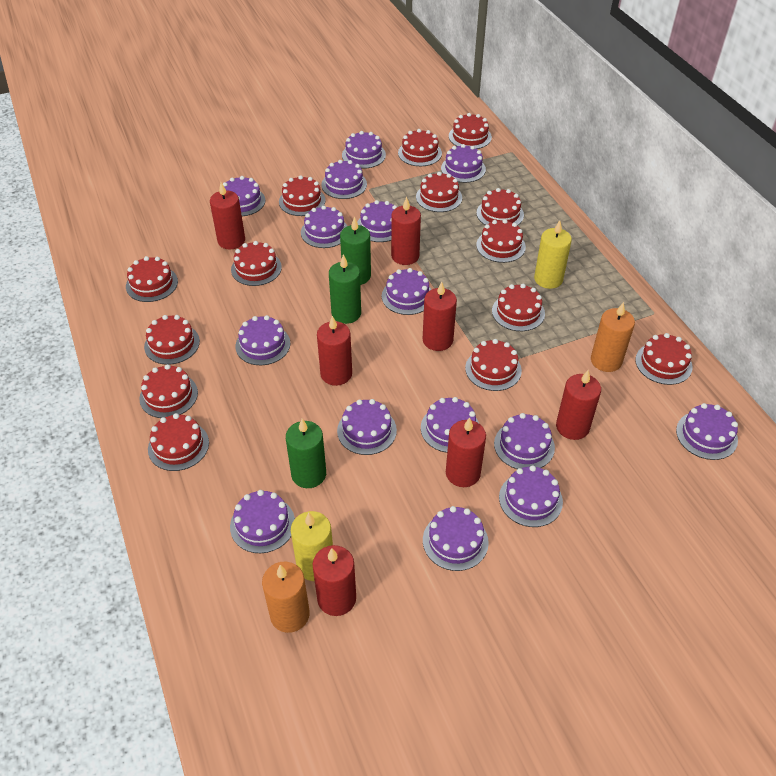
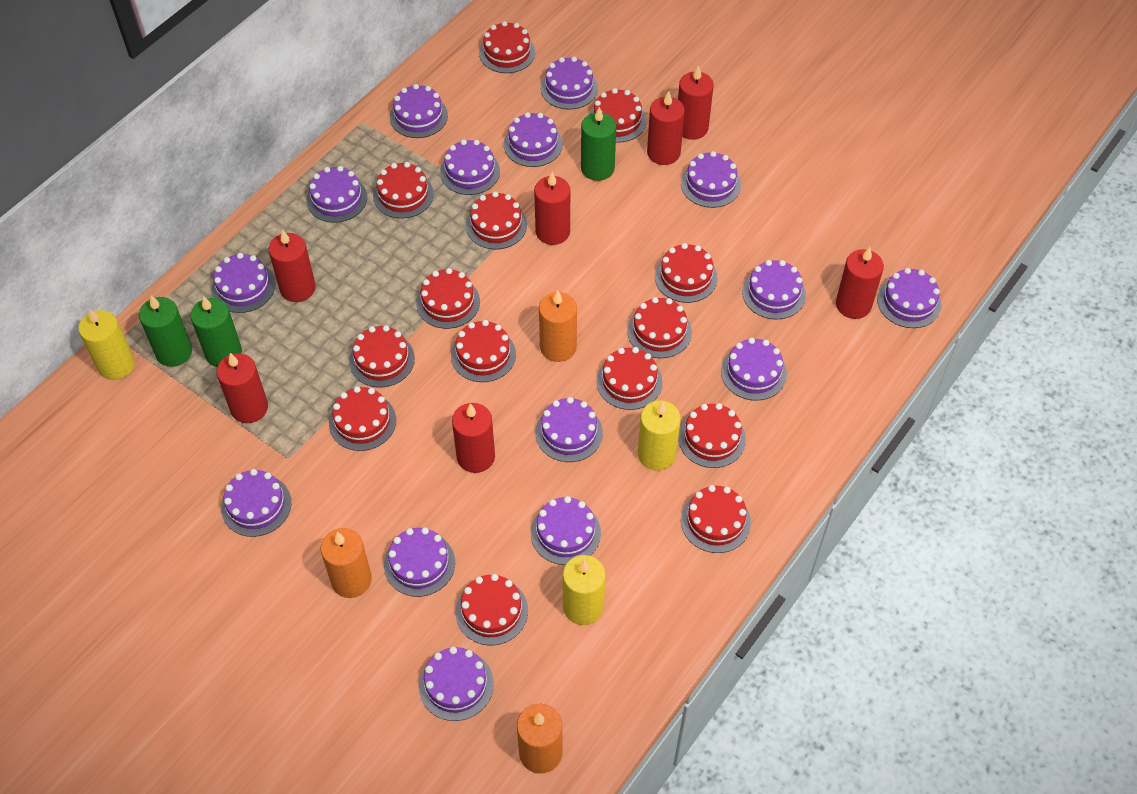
orange candle: [262,562,310,633] [591,302,635,372] = 2 -> [321,528,372,598] [517,704,563,774] [539,290,577,362] = 3
yellow candle: [291,511,333,581] [534,220,572,289] = 2 -> [78,309,135,380] [563,555,606,625] [638,400,681,471] = 3

